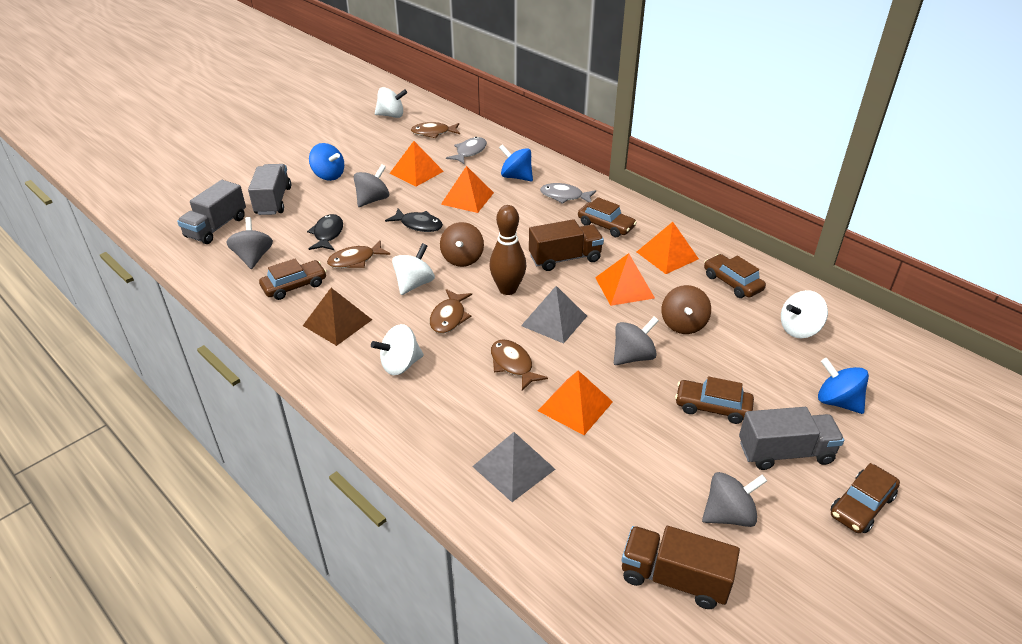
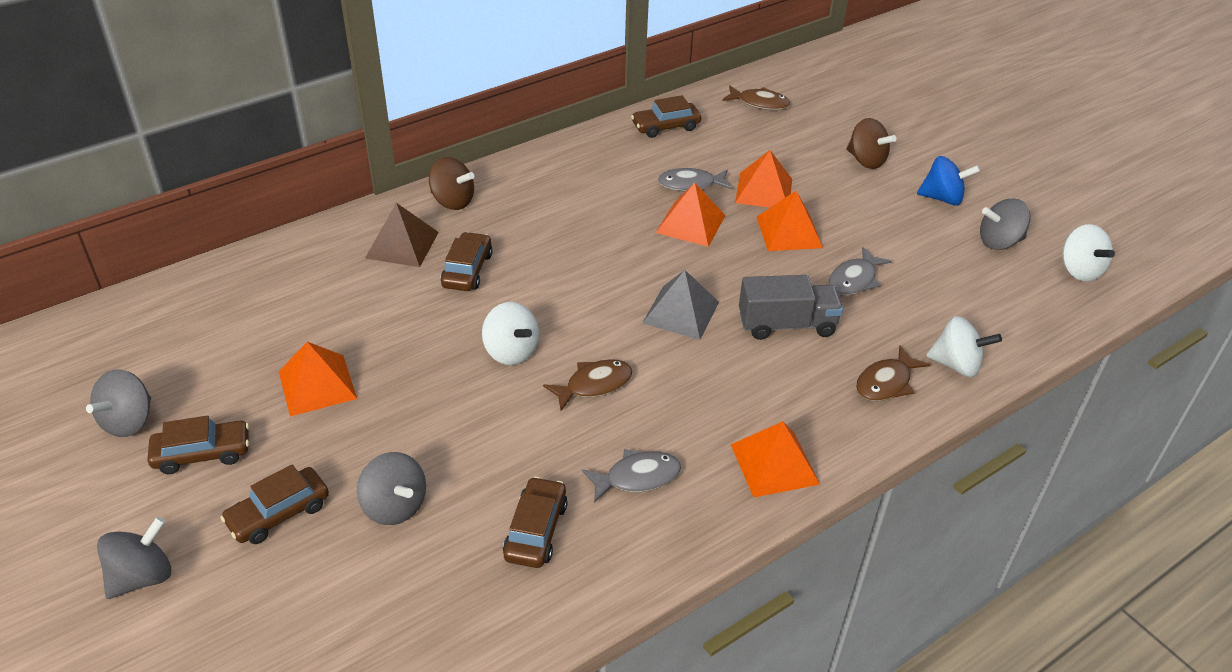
black fish: [307,214,343,250] [385,209,443,232] = 2 -> none = 0
blue spinning top: [309,143,344,181] [499,144,533,181] [818,358,869,414] = 3 -> [917,156,980,206] = 1
brown bowling pin: [489,205,526,295] = 1 -> none = 0
brown fish: [327,240,390,268] [411,122,460,138] [429,289,472,333] [491,339,548,391] = 4 -> [543,359,633,411] [722,86,790,110] [856,346,930,401] = 3
brown truck: [529,219,604,271] [622,526,740,609] = 2 -> none = 0
grey fish: [446,137,487,164] [540,183,596,204] = 2 -> [582,449,681,503] [658,168,732,192] [829,247,892,295] = 3
grey pyramid: [472,432,555,502] [521,286,587,344] = 2 -> [642,270,719,340] = 1
grey truck: [177,180,246,244] [248,164,291,215] [739,407,844,470] = 3 -> [739,275,843,340] = 1
white spinning top: [371,324,424,375] [375,87,407,118] [392,243,435,295] [781,290,828,338] = 4 -> [482,302,539,365] [926,316,1002,377] [1062,224,1115,282] = 3

